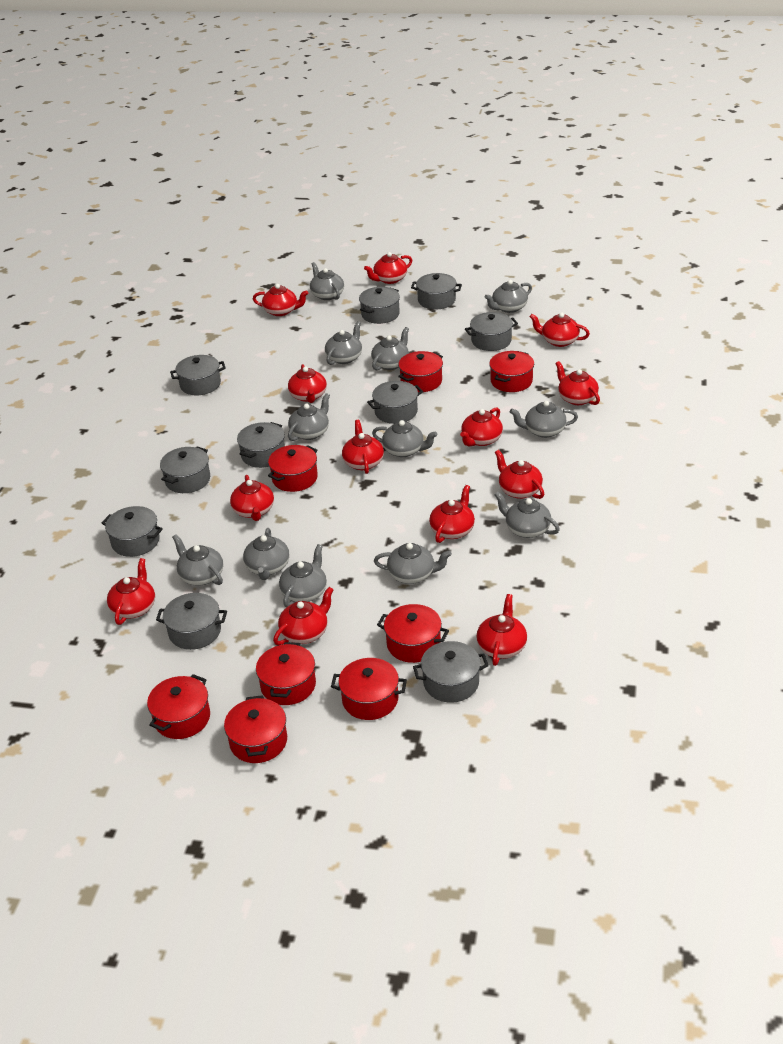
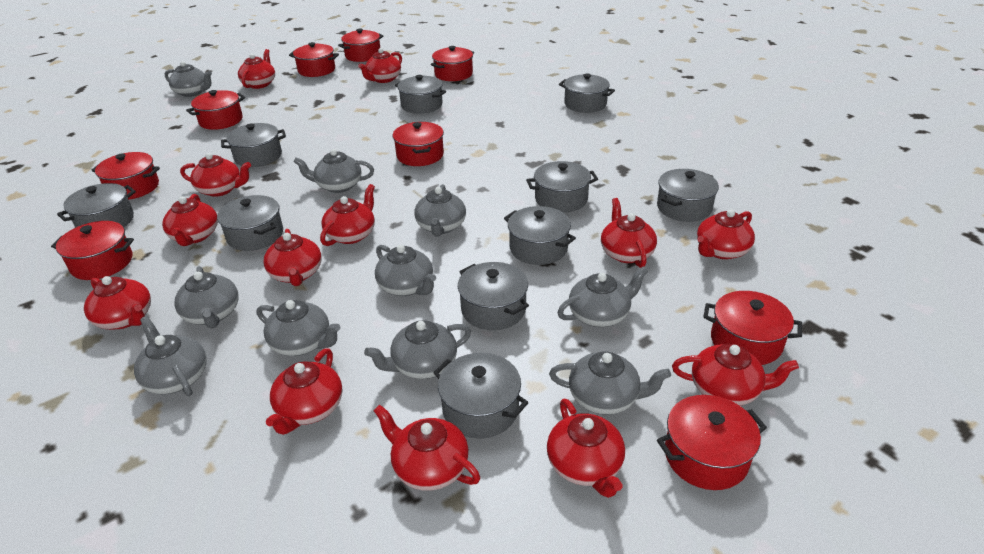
grey teapot: [172,534,223,586] [243,528,289,580] [279,544,327,607] [288,393,330,441] [310,262,344,300] [325,321,362,365] [371,327,409,370] [372,420,437,457] [374,543,452,584] [485,280,532,313] [495,492,560,538] [510,401,578,438] = 12 -> [134,316,207,396] [165,61,212,97] [174,266,239,329] [257,300,340,356] [293,149,374,193] [364,320,471,379] [375,245,436,296] [414,184,466,236] [549,351,671,415] [558,266,648,327] = 10
red pot: [147,674,210,739] [224,695,287,763] [256,642,316,705] [268,445,318,492] [331,658,407,720] [377,604,449,663] [398,351,443,392] [489,351,534,392] = 8 -> [51,221,134,280] [92,152,160,200] [186,90,245,130] [289,42,339,77] [338,29,383,62] [393,122,444,166] [431,46,474,81] [657,395,767,490] [703,291,802,365] = 9

